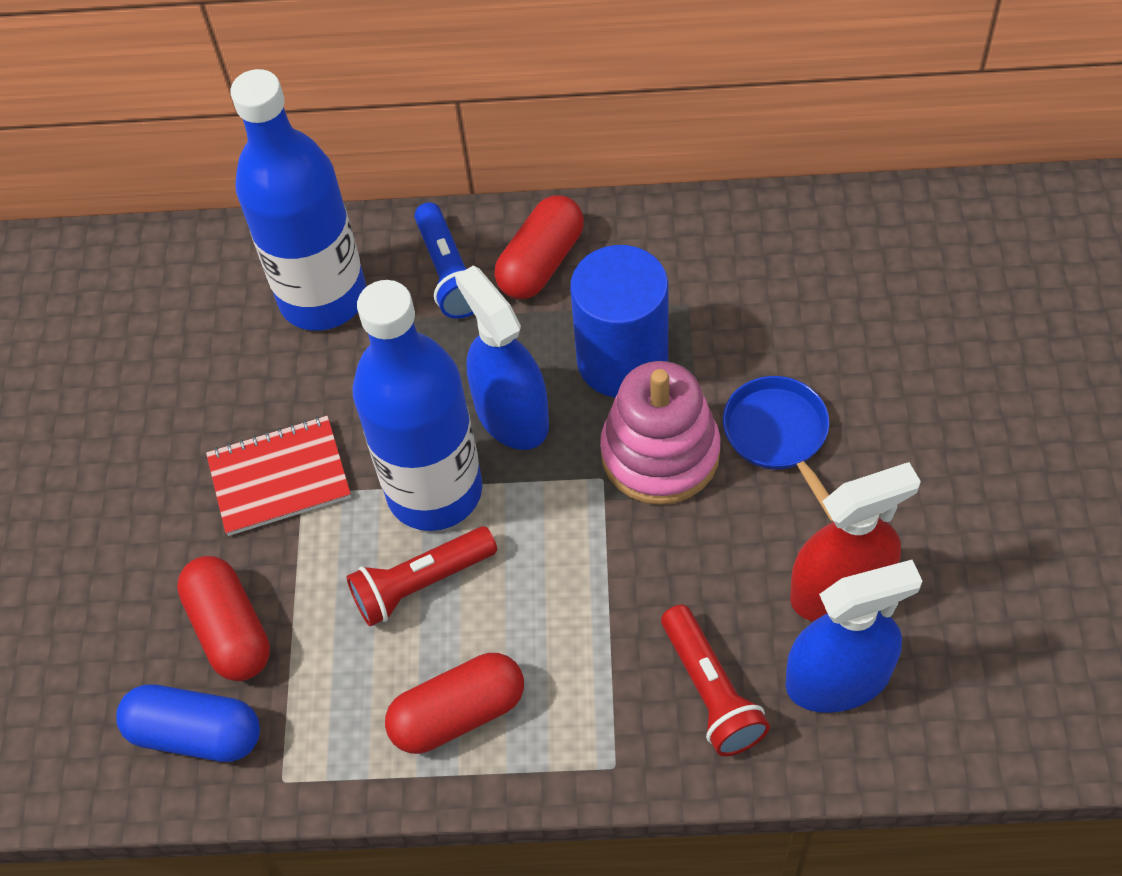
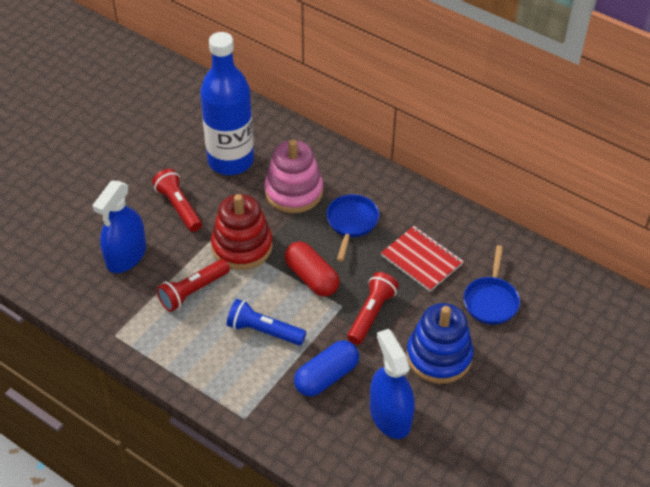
blue bottle: [230,69,366,331] [352,280,482,531] = 2 -> [200,32,254,175] = 1
blue cylinder: [570,245,668,397] = 1 -> none = 0
blue pan: [723,376,833,522] = 1 -> [326,194,379,262] [463,245,520,325] = 2
blue stacking toy: none = 0 -> [406,303,474,384] = 1
red capsule: [177,556,270,681] [385,653,524,754] [494,195,584,299] = 3 -> [285,241,340,297] = 1
red flashlight: [346,526,497,627] [661,605,770,756] = 2 -> [152,168,202,232] [157,259,230,312] [347,272,399,345] = 3
red spray bottle: [790,462,921,622] = 1 -> none = 0
red stacking toy: none = 0 -> [211,194,273,270] = 1

